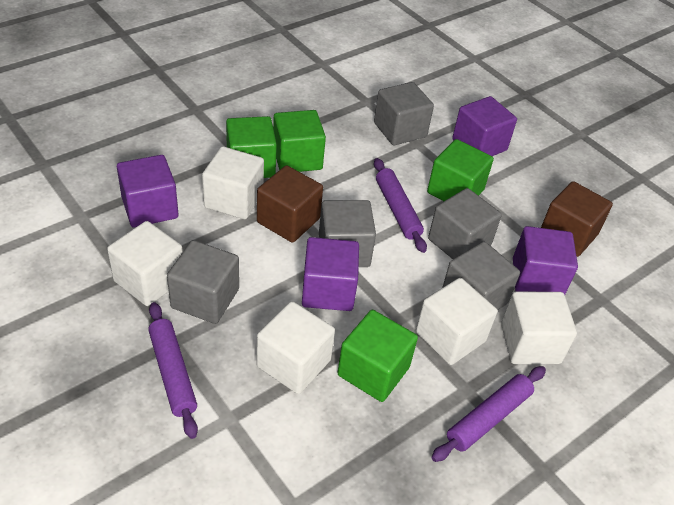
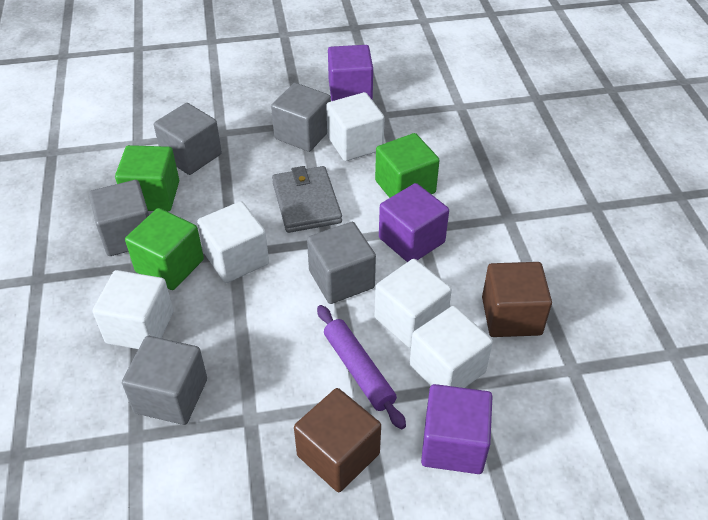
green cube: [226,116,277,178] [273,110,326,172] [337,310,418,402] [427,139,494,201] = 4 -> [115,145,179,212] [125,208,204,290] [375,133,440,198] = 3
grey wallet: none = 0 -> [272,166,342,233] = 1
purple cube: [117,155,179,227] [302,237,359,311] [452,96,517,156] [513,226,578,294] = 4 -> [328,45,373,101] [379,183,449,262] [421,384,493,474] = 3
purple rolling pin: [148,302,198,439] [374,158,427,253] [431,366,546,462] = 3 -> [317,305,406,429] = 1

